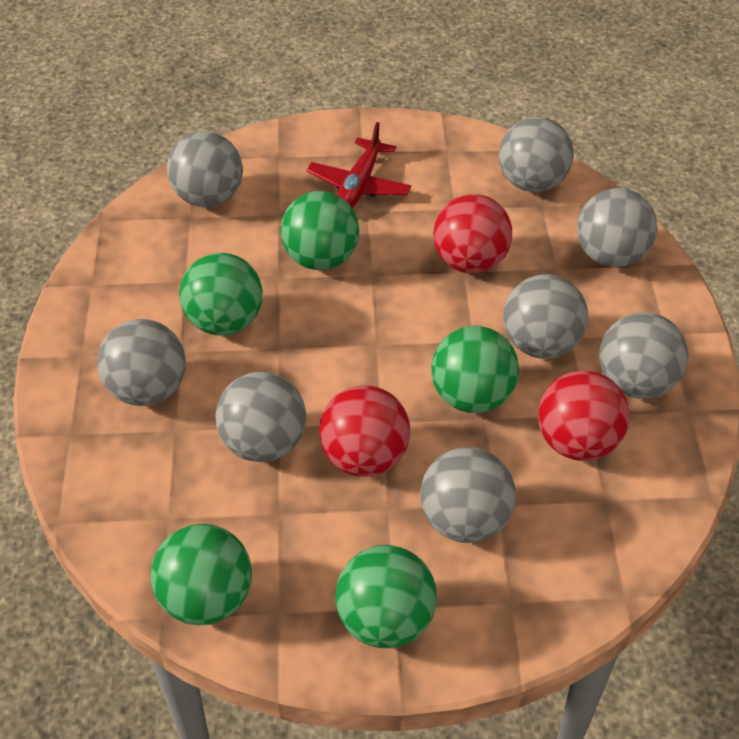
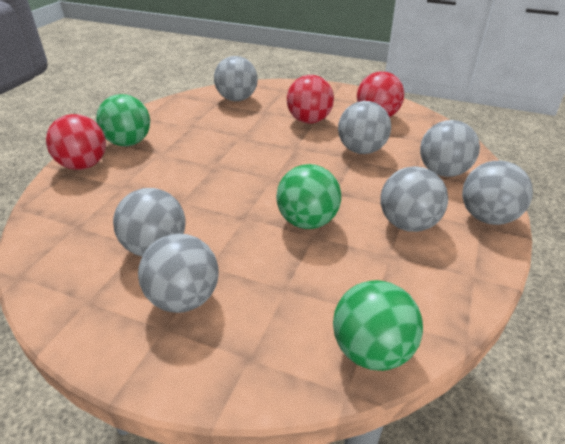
green ball: [151,524,252,625] [179,253,263,336] [280,191,359,270] [335,545,437,648] [431,326,519,413] = 5 -> [96,94,150,146] [276,164,341,229] [333,280,423,371] = 3
grey ball: [97,319,186,406] [167,131,243,207] [215,372,306,462] [420,447,516,543] [499,117,573,192] [503,274,588,359] [577,188,657,267] [599,312,688,399] = 8 -> [113,188,185,257] [138,233,219,313] [214,56,258,101] [338,101,391,154] [381,166,448,232] [420,120,480,177] [462,161,533,225] = 7
red plane: [306,122,411,208] = 1 -> none = 0

